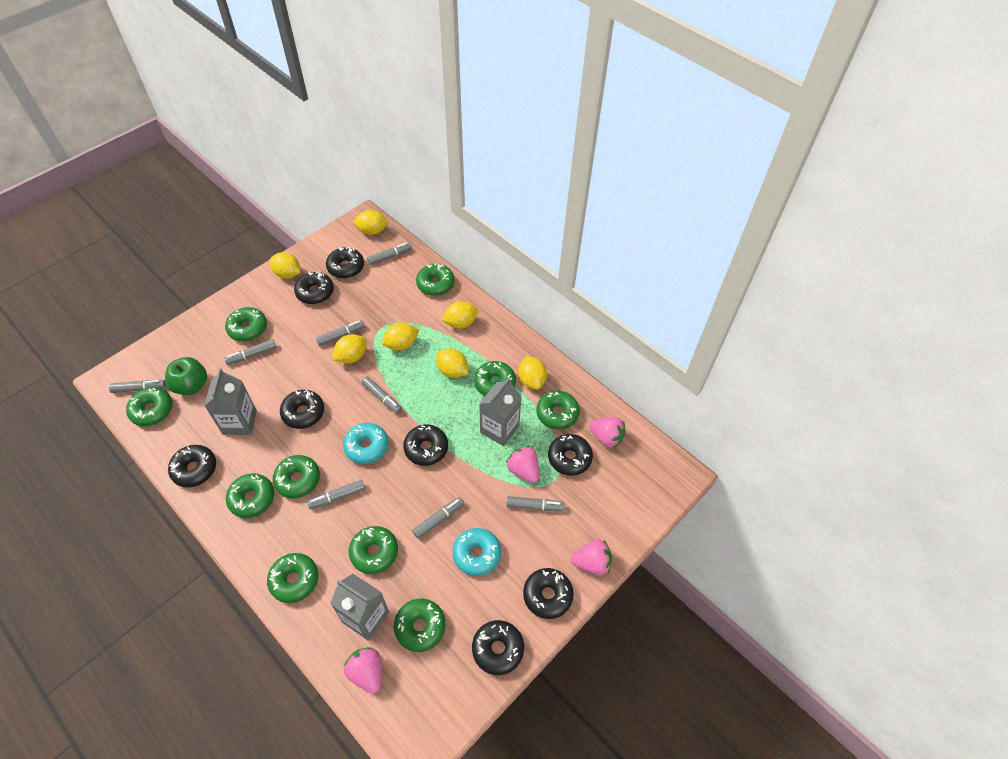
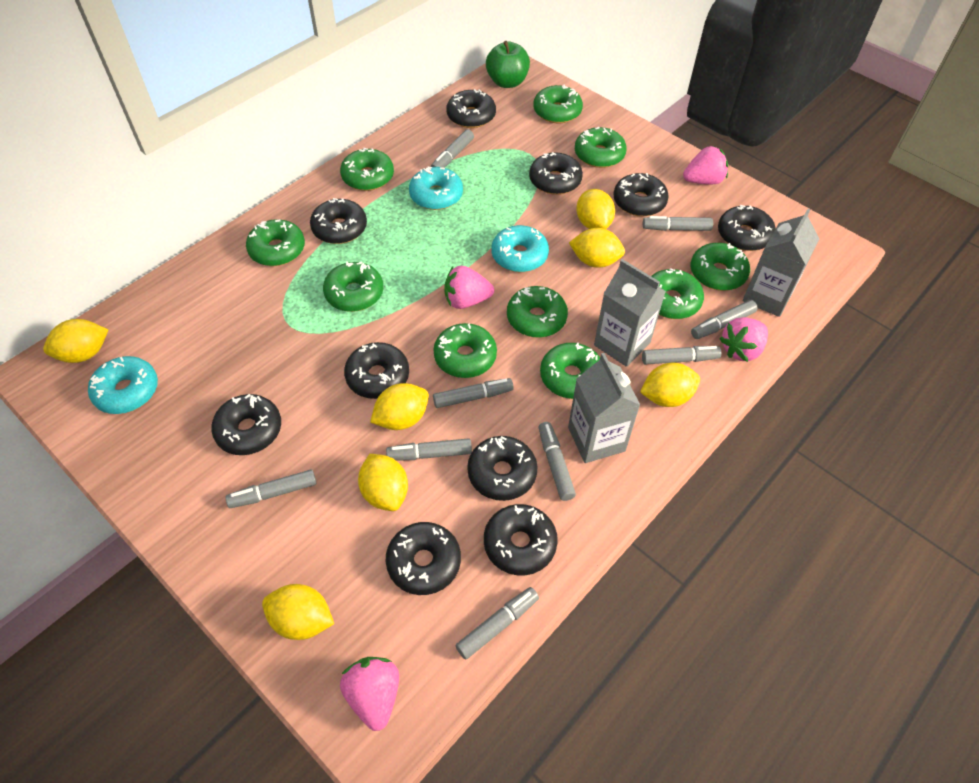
black donut: [168,445,216,488] [280,390,324,429] [294,272,334,304] [326,247,364,278] [403,425,448,466] [472,620,524,675] [523,568,574,619] [548,434,593,476] = 8 -> [211,394,281,455] [310,198,367,244] [344,342,409,399] [386,522,461,595] [446,89,496,128] [467,436,537,501] [484,504,558,575] [529,152,583,195] [614,173,669,217] [718,205,776,251] = 10
grey marker: [109,380,166,393] [224,339,276,365] [307,480,365,510] [316,320,365,346] [362,377,402,414] [367,242,412,265] [412,497,464,539] [506,496,564,511] = 8 -> [226,469,316,508] [386,438,472,461] [431,129,474,168] [433,378,514,408] [455,587,539,660] [539,422,576,501] [642,346,721,365] [643,216,713,231] [691,300,758,339] = 9
turquoise donut: [343,423,388,464] [452,528,501,576] = 2 -> [88,356,158,414] [409,167,463,210] [492,225,549,272] = 3

